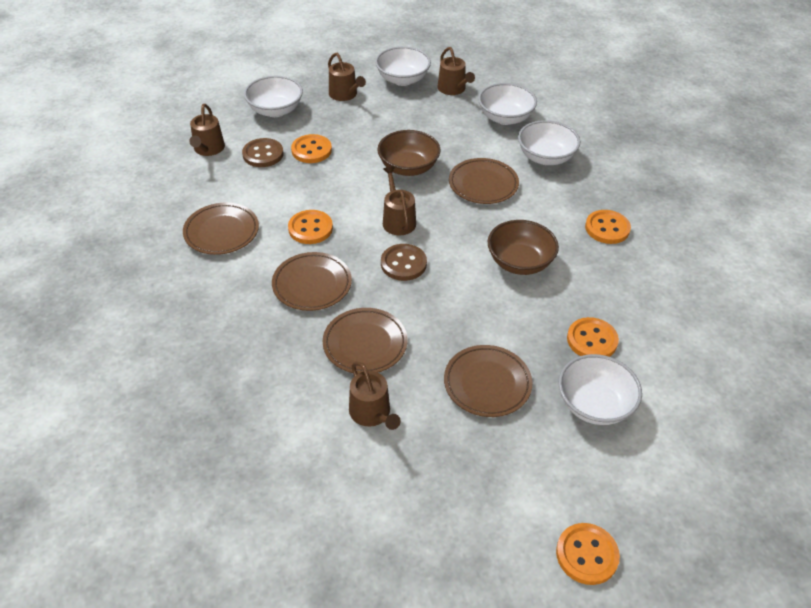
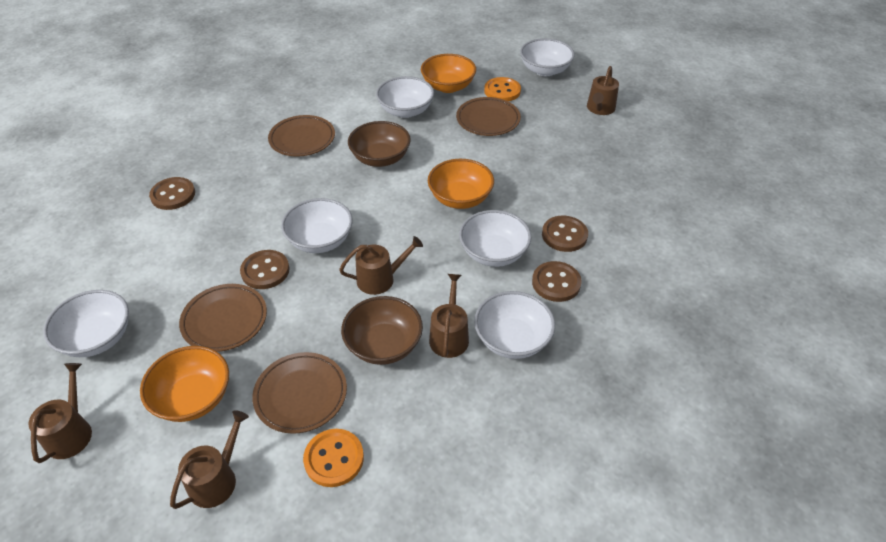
brown button: [242,138,283,167] [381,244,427,281] = 2 -> [149,177,195,210] [240,250,290,289] [532,261,582,302] [542,216,588,252] = 4
brown plate: [183,203,259,255] [272,252,352,311] [323,308,408,374] [444,345,532,417] [449,158,519,204] = 5 -> [179,284,267,352] [252,352,347,434] [268,115,335,157] [456,97,521,136] = 4
orange bowl: none = 0 -> [140,346,229,422] [421,54,476,93] [428,159,494,209] = 3
orange button: [288,210,333,244] [291,134,332,163] [556,523,620,585] [567,317,619,357] [585,210,631,244] = 5 -> [303,429,364,487] [484,77,521,101] = 2
white bowl: [244,76,303,117] [375,46,431,86] [478,83,537,125] [518,120,580,165] [558,354,642,425] = 5 -> [43,290,129,357] [281,198,353,253] [376,76,434,118] [459,210,531,267] [474,291,555,359] [520,38,575,76] = 6

